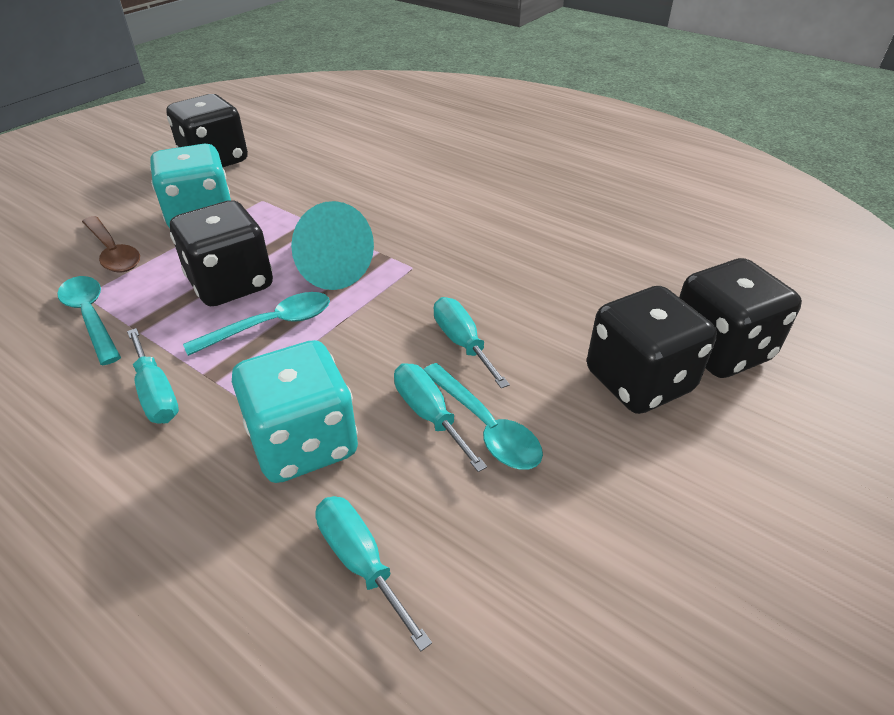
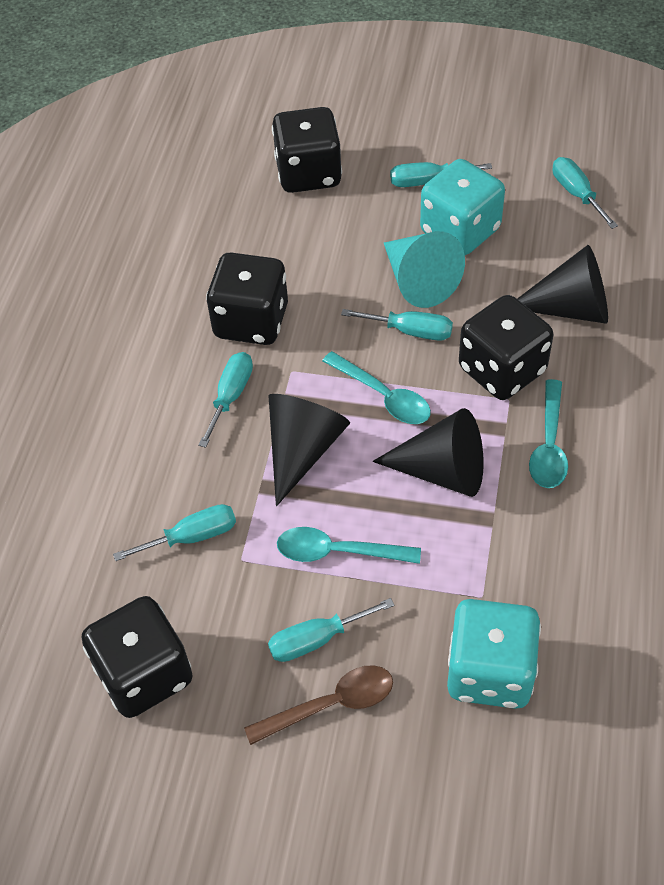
black cone: none = 0 -> [268,394,350,506] [373,408,484,497] [517,245,608,324] = 3
turquoise screwdriver: [127,328,179,424] [315,496,432,651] [394,363,487,472] [434,297,510,388] = 4 -> [113,504,236,561] [198,352,253,448] [268,598,394,662] [341,309,453,341] [390,162,492,187] [553,157,618,229] = 6

